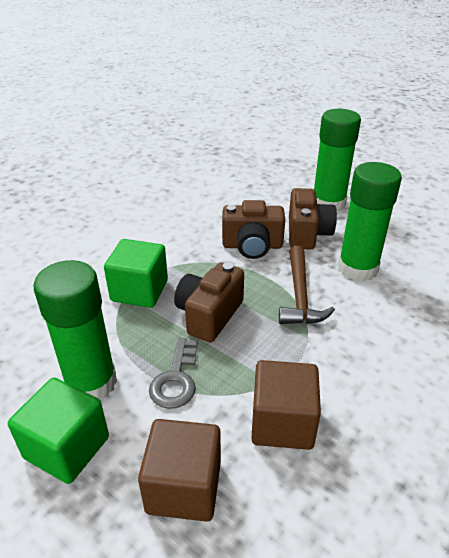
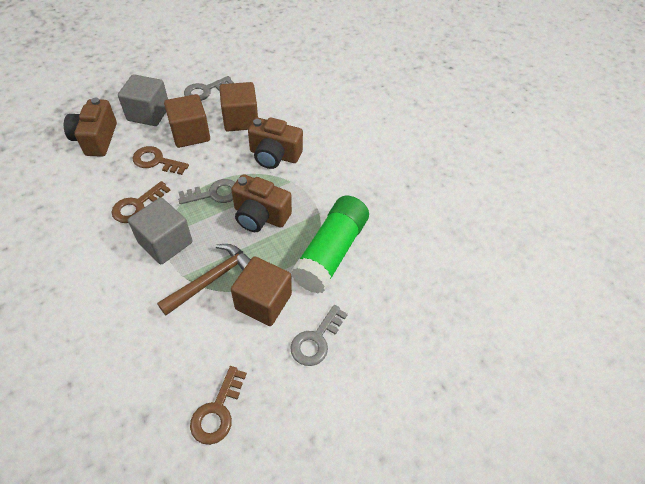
brown cube: [138,419,221,522] [251,360,321,450] = 2 -> [164,94,210,148] [219,82,258,131] [231,256,292,326] = 3
brown key: none = 0 -> [111,181,171,223] [133,146,189,175] [190,366,247,445] = 3
green cube: [8,378,109,484] [104,239,168,308] = 2 -> none = 0
green glue stick: [33,260,117,400] [314,109,361,211] [338,162,402,281] = 3 -> [291,196,369,294] = 1
grey cube: none = 0 -> [118,74,168,126] [128,198,192,264] = 2
grey key: [149,338,198,409] = 1 -> [178,179,235,204] [184,76,234,101] [290,305,348,366] = 3

